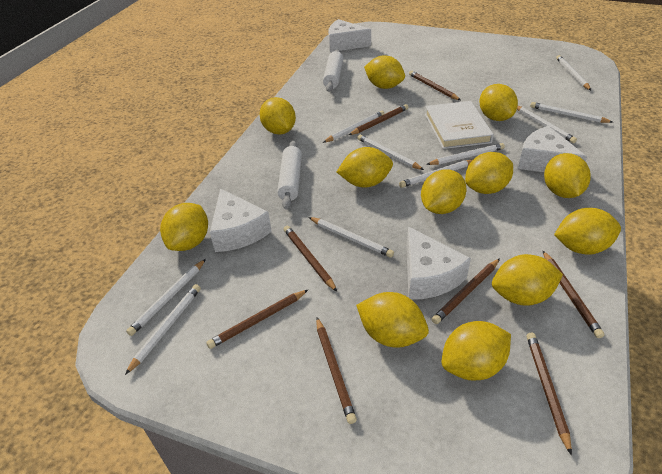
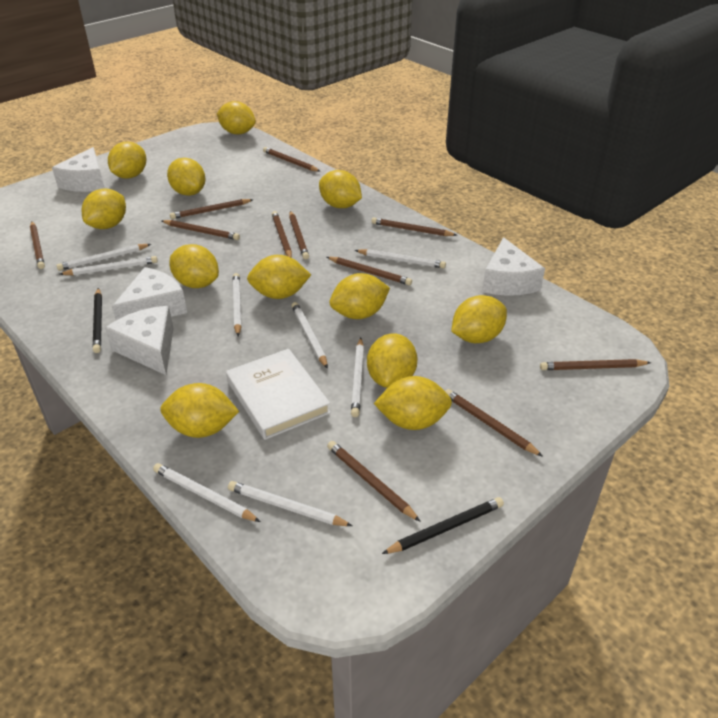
black pencil: none = 0 -> [93,288,102,353] [382,497,504,554] = 2
brown pencil: [206,290,308,349] [284,225,337,292] [316,317,357,424] [349,104,409,135] [409,71,461,100] [432,258,500,324] [527,332,572,455] [543,251,604,338] = 8 -> [30,222,45,269] [162,220,240,240] [170,199,254,219] [263,147,321,172] [272,211,292,258] [289,211,309,259] [327,257,412,286] [327,441,421,522] [371,217,456,236] [445,389,543,457] [540,359,651,370] = 11
white pencil: [125,284,201,375] [126,259,206,336] [309,217,394,258] [323,111,385,143] [357,134,424,170] [399,160,472,188] [426,143,505,165] [517,106,577,143] [530,102,613,123] [556,55,591,90] = 10 -> [56,244,151,271] [60,256,158,275] [153,463,261,522] [228,481,352,526] [233,273,241,336] [291,302,328,369] [351,338,364,417] [355,249,446,268] = 8
white rolling pin: [277,141,302,209] [323,49,344,92] = 2 -> none = 0

